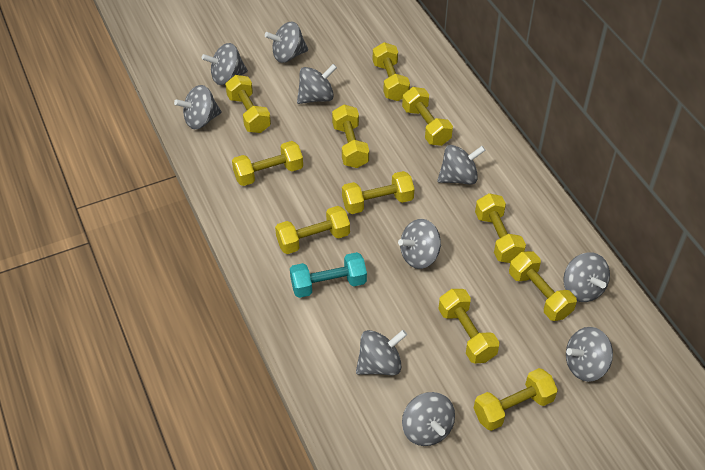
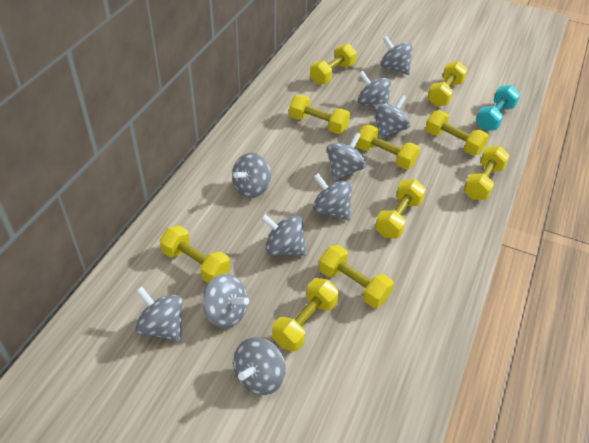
yellow dumbbell: [225,75,271,133] [232,141,303,186] [275,206,350,254] [332,104,369,168] [342,171,414,214] [373,42,410,101] [402,87,453,146] [438,289,499,363] [474,368,558,431] [475,193,526,263] [509,251,577,321] = 11 -> [160,226,230,283] [272,278,339,352] [289,95,350,134] [310,44,357,85] [319,245,394,308] [356,125,420,169] [375,179,426,238] [425,110,489,155] [428,61,468,107] [464,146,510,200] = 10

